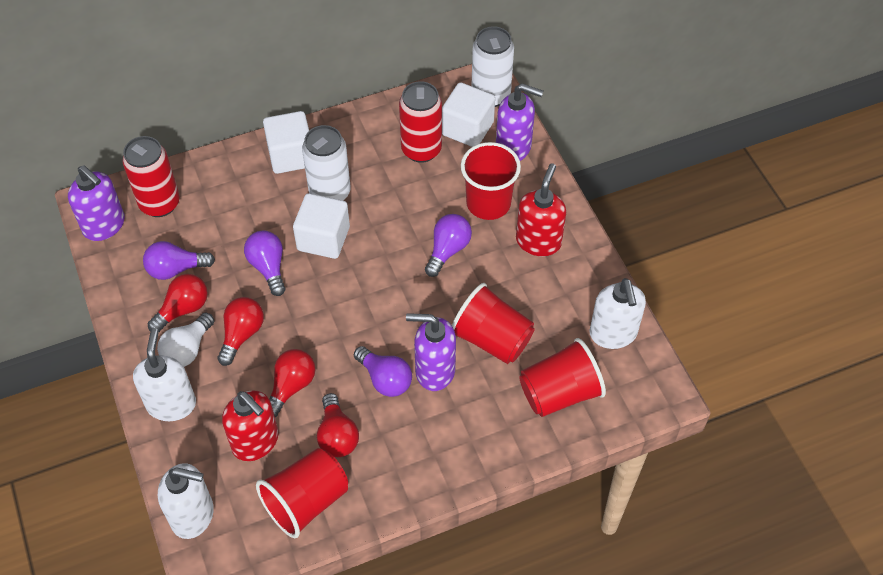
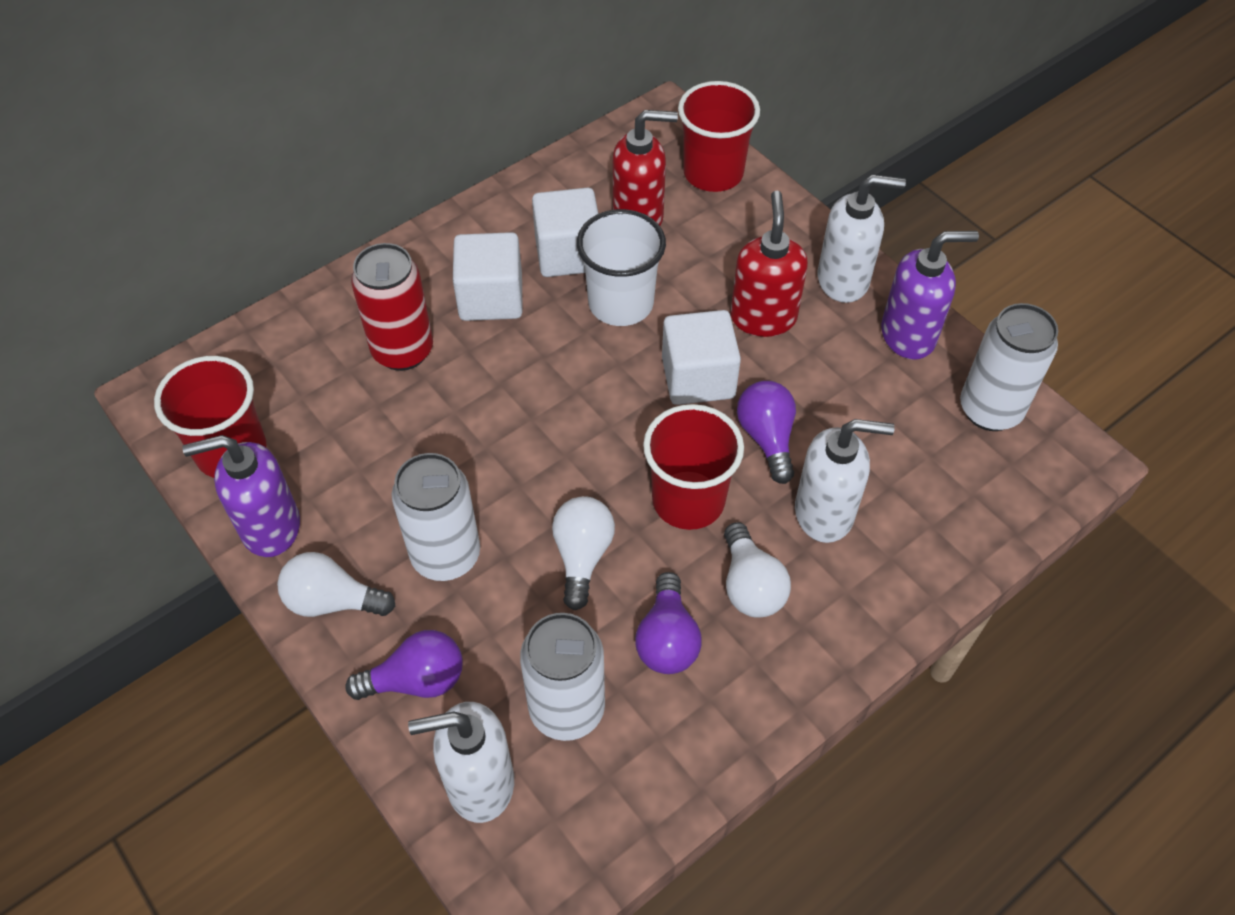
purple light bulb: [143,241,215,280] [244,230,286,296] [354,346,412,397] [425,214,472,277] = 4 -> [345,630,463,700] [635,572,702,674] [737,381,796,484] = 3
purple soap dispenser: [68,165,125,241] [406,313,456,391] [496,83,543,161] = 3 -> [182,435,300,557] [881,231,979,360] = 2
red can: [123,136,180,217] [399,81,442,163] = 2 -> [351,243,433,371] = 1
red cup: [256,448,348,538] [452,283,535,364] [461,142,521,220] [519,338,606,417] = 4 -> [154,356,266,478] [643,404,744,530] [678,81,760,192] = 3
red light bulb: [148,274,208,332] [217,297,264,366] [269,349,315,417] [317,393,359,457] = 4 -> none = 0
white can: [302,125,351,200] [471,26,514,107] = 2 -> [392,453,480,581] [520,613,605,741] [960,303,1058,431] = 3
white cup: none = 0 -> [577,209,666,326] = 1
white light bulb: [157,313,214,367] = 1 -> [277,552,396,617] [552,496,615,610] [724,522,791,618] = 3

